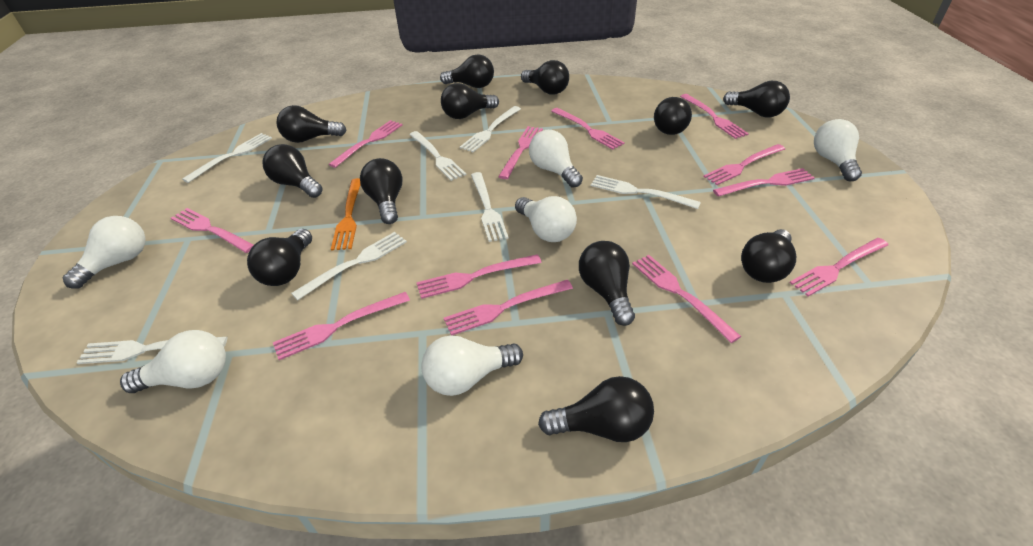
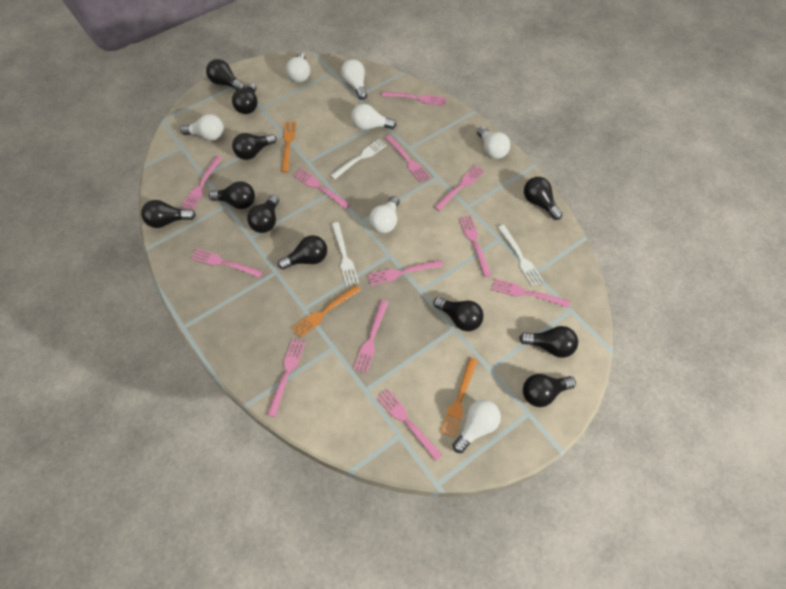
black light bulb: [247,229,312,286] [263,144,323,198] [277,105,346,143] [360,158,402,224] [440,54,494,88] [441,83,499,119] [521,60,569,94] [538,376,654,442] [579,241,635,326] [654,97,692,135] [723,81,790,117] [741,229,796,283] = 12 -> [141,200,196,228] [206,59,245,90] [209,181,255,209] [232,83,257,114] [232,133,277,160] [247,195,279,233] [278,235,327,269] [433,297,484,331] [519,326,578,358] [523,374,576,407] [524,177,562,220] = 11
orange fork: [331,178,361,250] = 1 -> [281,122,296,172] [292,285,361,338] [440,358,478,437] = 3
white fork: [77,337,227,364] [182,133,272,183] [291,232,407,300] [409,131,466,181] [460,106,521,152] [471,172,509,242] [591,175,701,209] = 7 -> [330,139,387,180] [331,222,359,286] [498,225,544,286] = 3
white light bulb: [63,216,146,289] [120,330,226,393] [421,336,523,396] [515,196,577,242] [529,130,583,188] [814,119,862,181] = 6 -> [180,114,224,141] [286,53,310,82] [341,59,367,100] [351,104,396,130] [369,196,400,233] [453,400,501,453] [477,127,510,159] = 7

